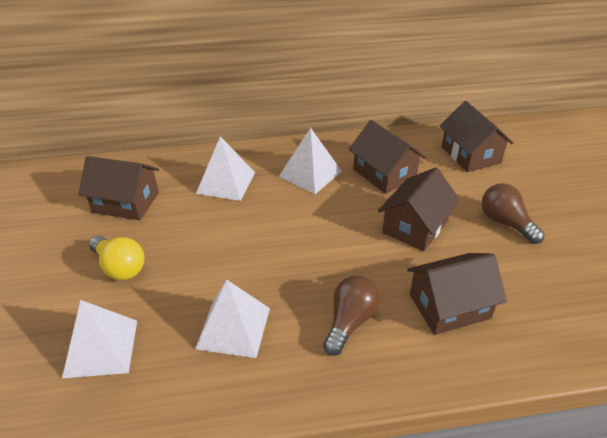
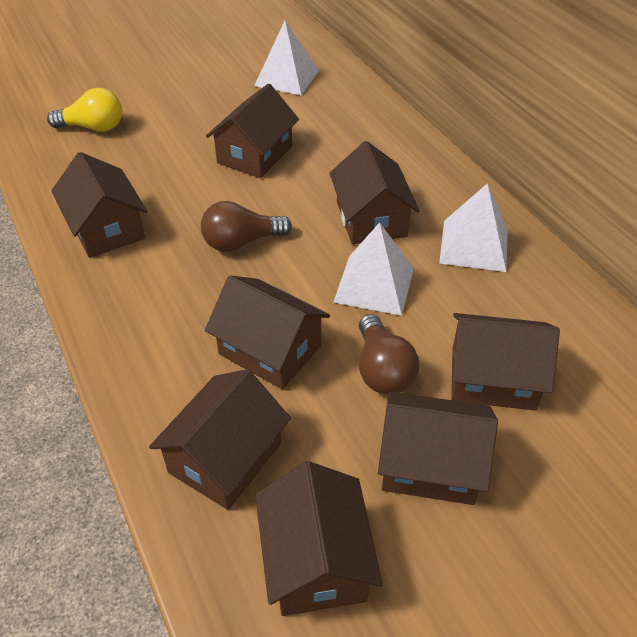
brown house: [78,156,159,220] [349,120,426,194] [378,167,460,251] [407,253,507,335] [440,101,513,172] = 5 -> [51,152,148,258] [149,369,291,510] [205,275,330,389] [206,84,299,178] [255,461,383,616] [329,141,420,244] [378,392,498,505] [451,313,560,411] = 8
white pyramid: [62,300,137,378] [195,279,270,358] [196,136,255,201] [279,128,342,194] = 4 -> [254,21,319,95] [333,222,414,316] [439,183,507,272] = 3

